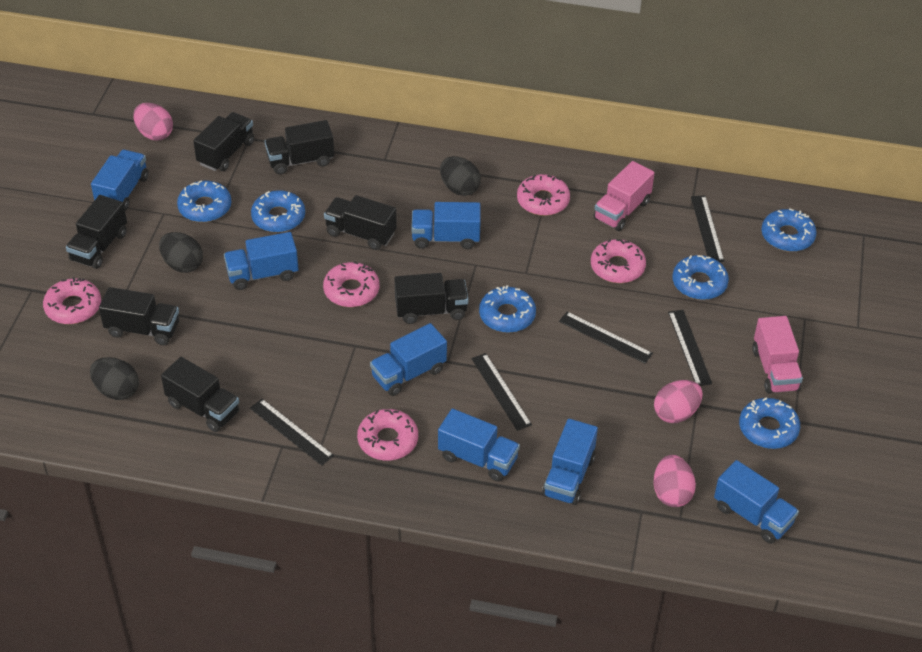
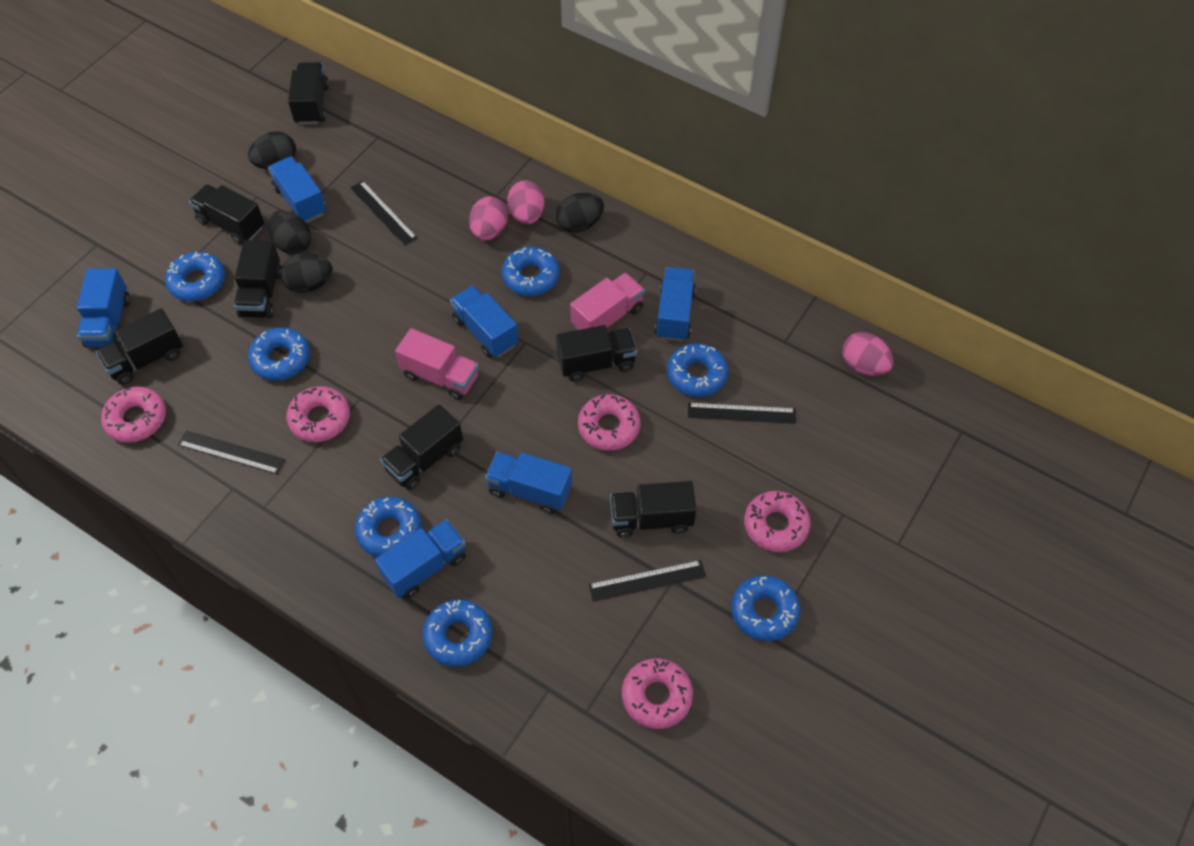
black egg: [90,357,139,400] [159,232,203,273] [440,156,481,196] = 3 -> [248,131,296,169] [267,210,311,254] [280,253,333,293] [556,193,604,233] = 4
black ruler: [250,399,334,466] [471,353,532,431] [559,312,653,364] [668,310,712,386] [691,196,724,262] = 5 -> [178,430,285,474] [350,181,417,246] [588,560,706,601] [688,403,796,424] = 4
blue donut: [177,180,232,222] [251,190,305,233] [479,285,536,333] [672,255,729,300] [739,398,800,449] [761,208,817,252] = 6 -> [165,252,225,301] [248,327,310,381] [355,497,422,557] [423,599,492,667] [502,247,560,296] [667,343,728,397] [731,575,800,641] = 7
blue truck: [91,150,149,211] [224,232,298,290] [370,323,447,396] [411,202,480,249] [438,409,520,481] [542,419,598,505] [714,460,799,544] = 7 -> [77,268,130,347] [268,156,326,223] [375,519,466,598] [450,286,518,358] [485,452,572,514] [655,267,696,341] = 6

